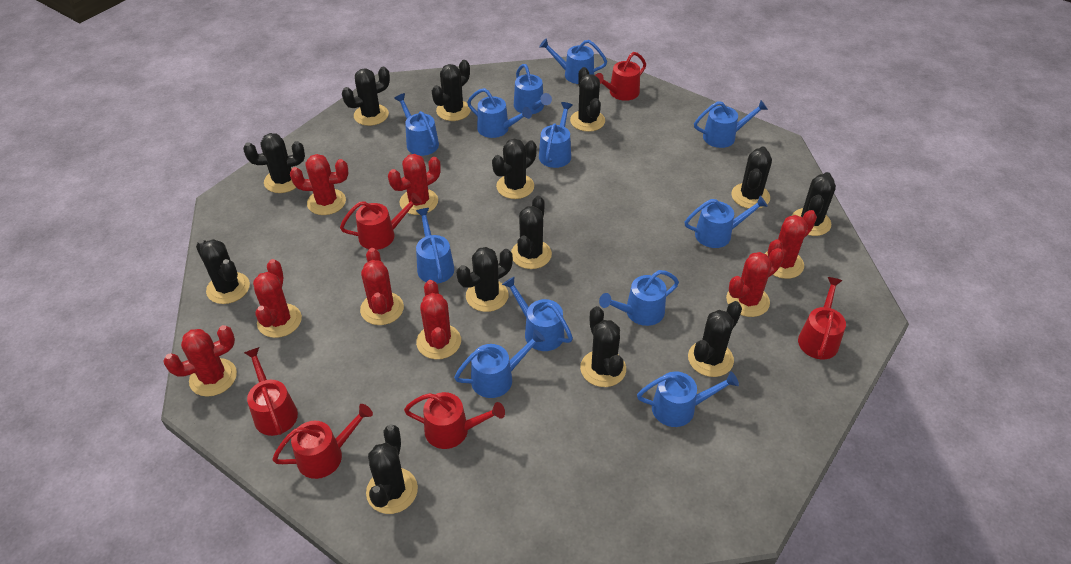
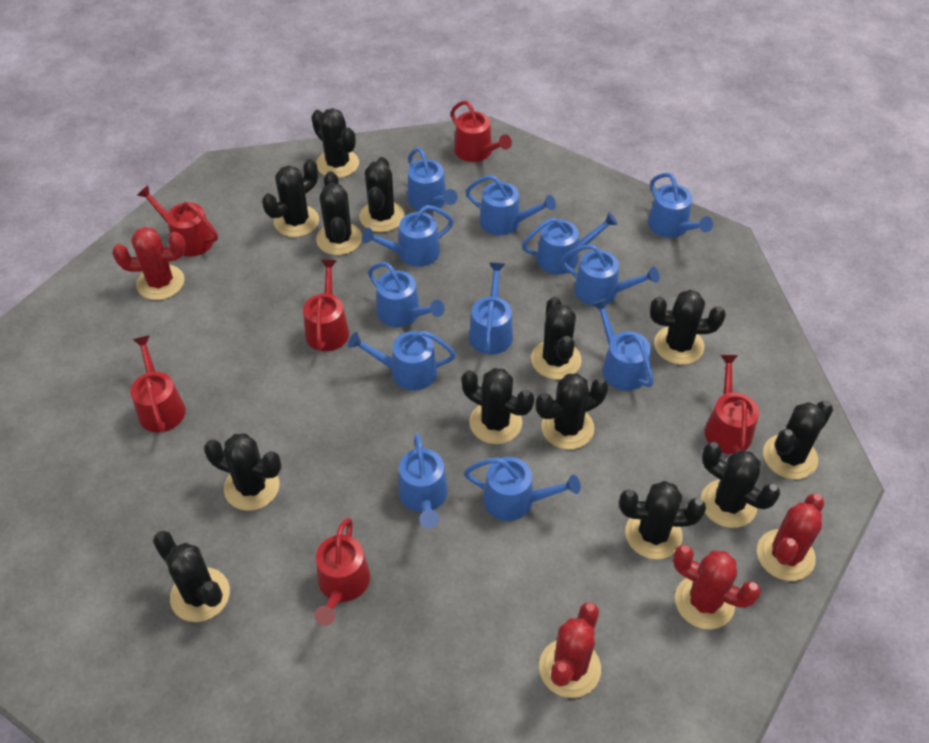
red cactus: [163,325,237,397] [253,259,302,338] [290,154,348,215] [360,248,404,325] [388,154,441,215] [416,280,461,359] [726,248,784,317] [765,210,817,279] = 8 -> [112,227,185,300] [539,602,601,698] [673,545,761,629] [757,494,824,581] = 4

